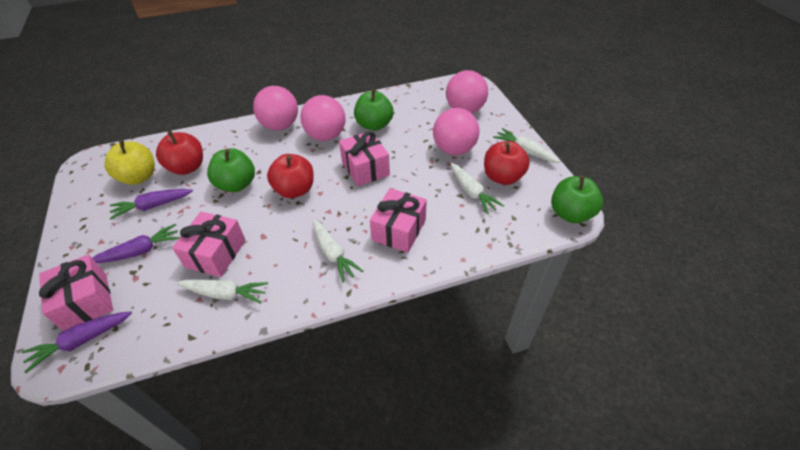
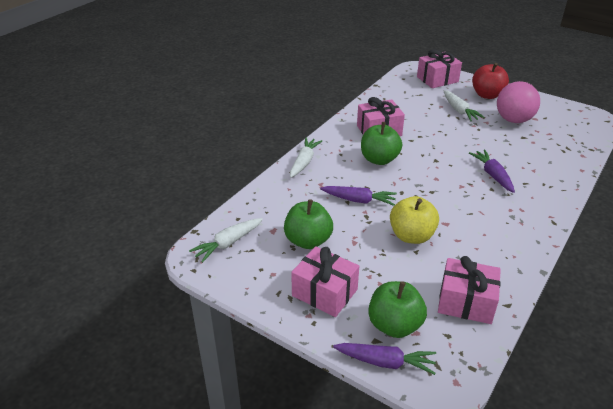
pink ball: [253,86,298,130] [300,95,346,141] [433,108,479,155] [446,70,488,113] = 4 -> [497,81,540,123] = 1
red apple: [156,131,203,175] [267,154,314,198] [484,141,530,185] = 3 -> [472,63,509,99] = 1
white carrot: [176,279,268,304] [313,219,363,283] [450,163,504,214] [493,128,560,163] = 4 -> [189,218,263,263] [290,138,322,178] [444,90,485,121] = 3

